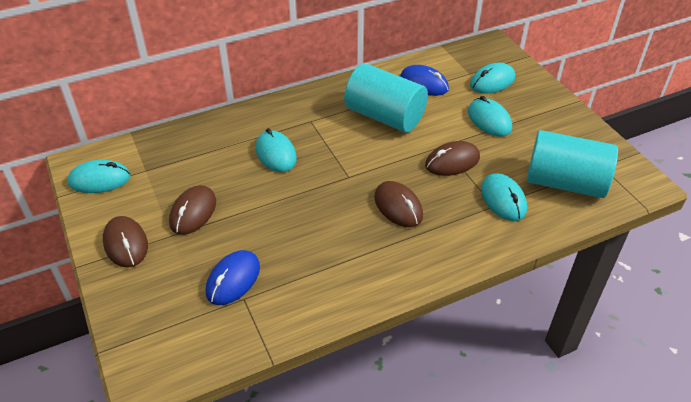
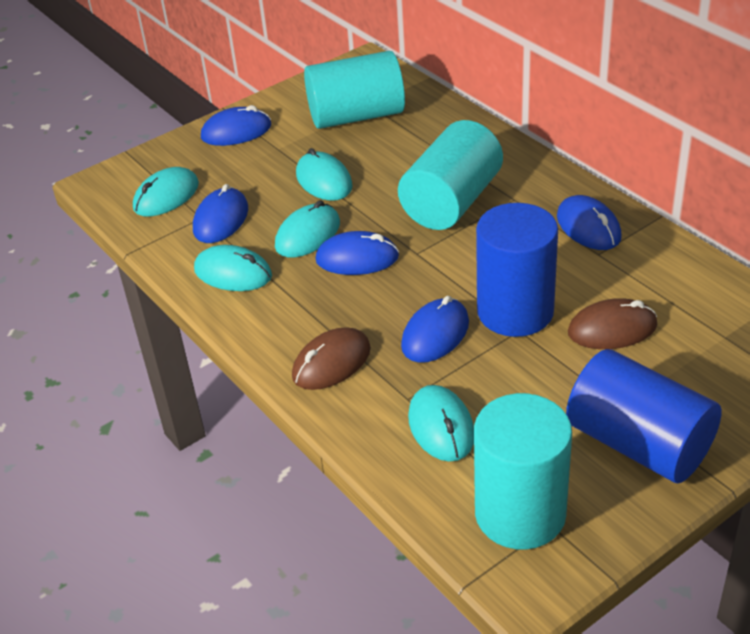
blue cylinder: none = 0 -> [476,203,558,337] [566,349,722,483] = 2
blue mouse: [206,250,260,305] [400,65,449,96] = 2 -> [193,184,248,243] [201,105,271,146] [315,231,399,275] [401,296,469,363] [557,195,622,250] = 5
brown mouse: [103,216,148,268] [169,185,216,235] [374,181,423,227] [425,141,480,176] = 4 -> [292,328,371,390] [568,298,657,349] = 2
turquoise cylinder: [344,63,428,133] [527,130,618,198] = 2 -> [304,51,405,129] [398,120,503,230] [474,393,572,550] = 3

